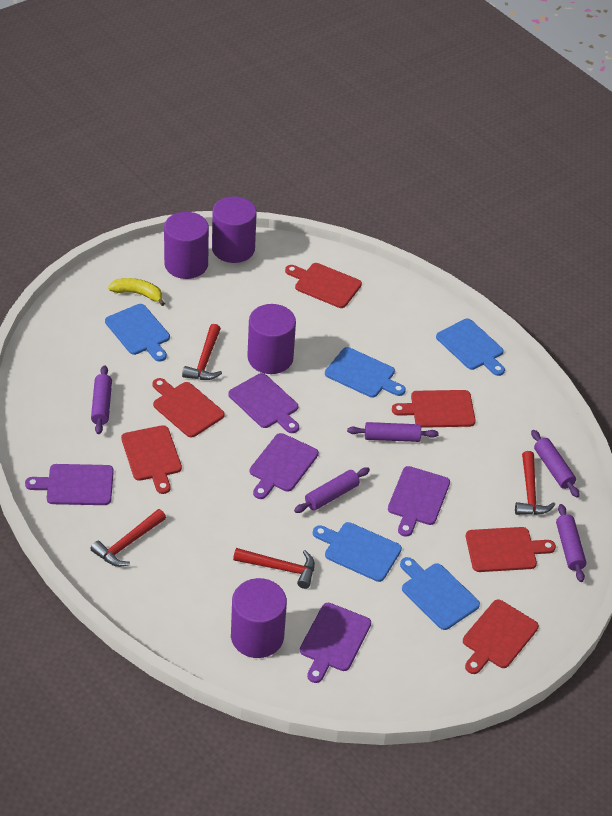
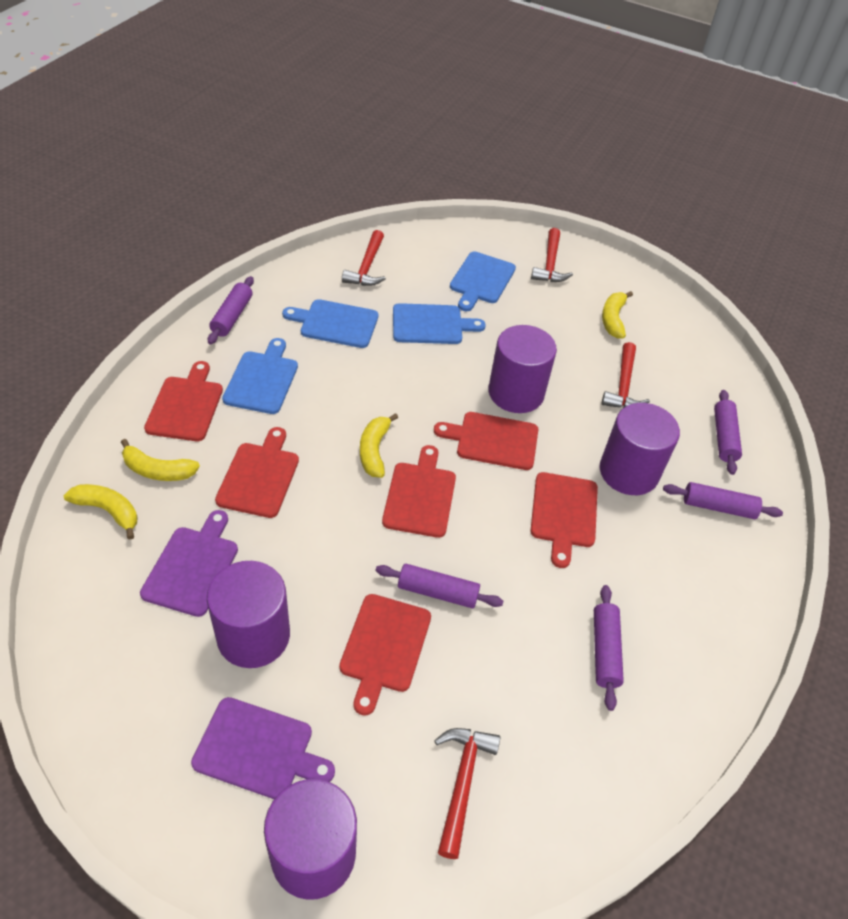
blue cutting board: [105,304,170,361] [313,522,402,582] [325,347,406,398] [400,557,480,630] [436,319,505,376] = 5 -> [222,338,298,414] [282,299,378,348] [393,303,486,344] [450,252,516,311] = 4
purple cutting board: [25,464,114,505] [228,373,299,433] [250,433,319,499] [300,603,371,683] [388,466,450,537] = 5 -> [140,510,238,617] [191,697,335,799] = 2
yellow banana: [108,278,165,306] = 1 -> [64,484,137,540] [121,439,200,481] [360,413,398,478] [602,291,633,338] = 4

